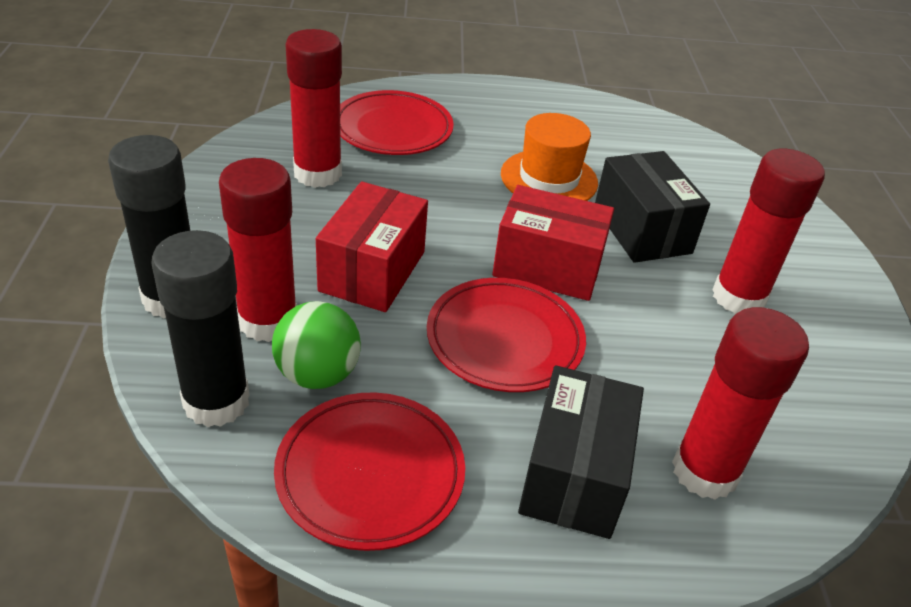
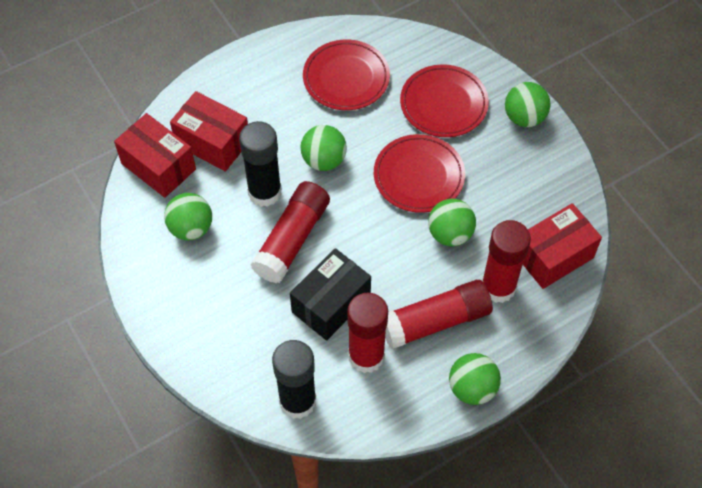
black box: [518,365,644,539] [595,151,710,263] = 2 -> [290,248,371,341] = 1
green ball: [272,301,361,389] = 1 -> [164,193,212,240] [301,125,347,171] [428,199,476,246] [449,353,501,405] [505,82,551,127] = 5
orange hat: [501,113,598,201] = 1 -> none = 0
red box: [316,181,428,312] [492,185,614,301] = 2 -> [114,113,196,198] [170,91,248,172] [523,203,602,289] = 3

